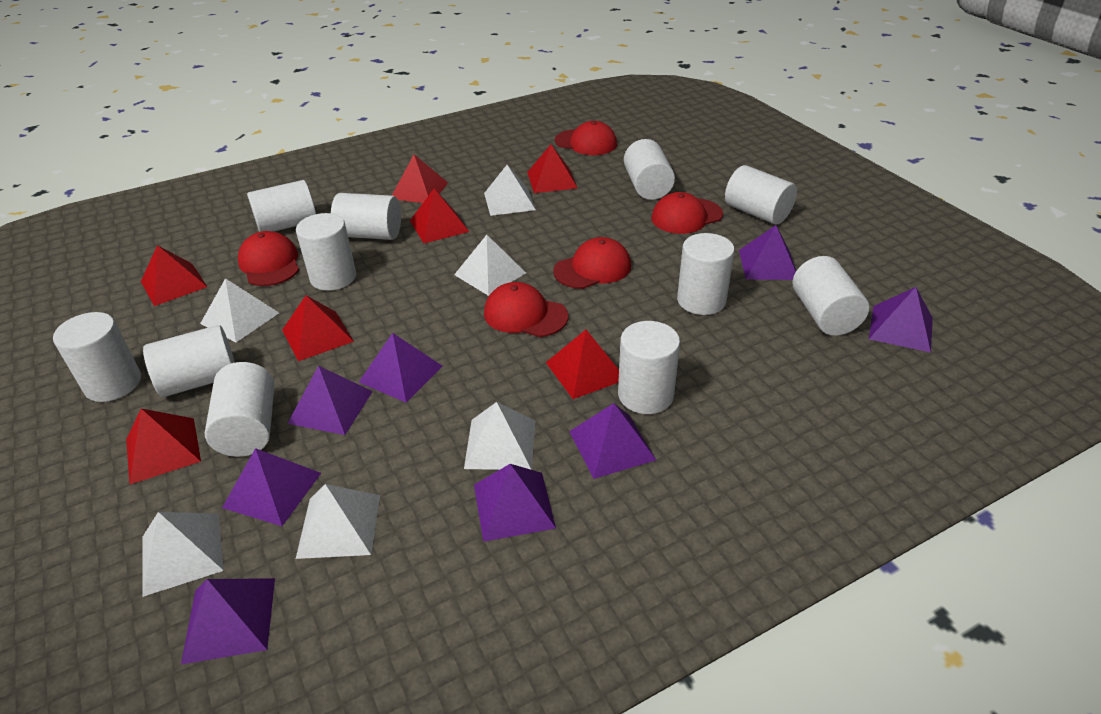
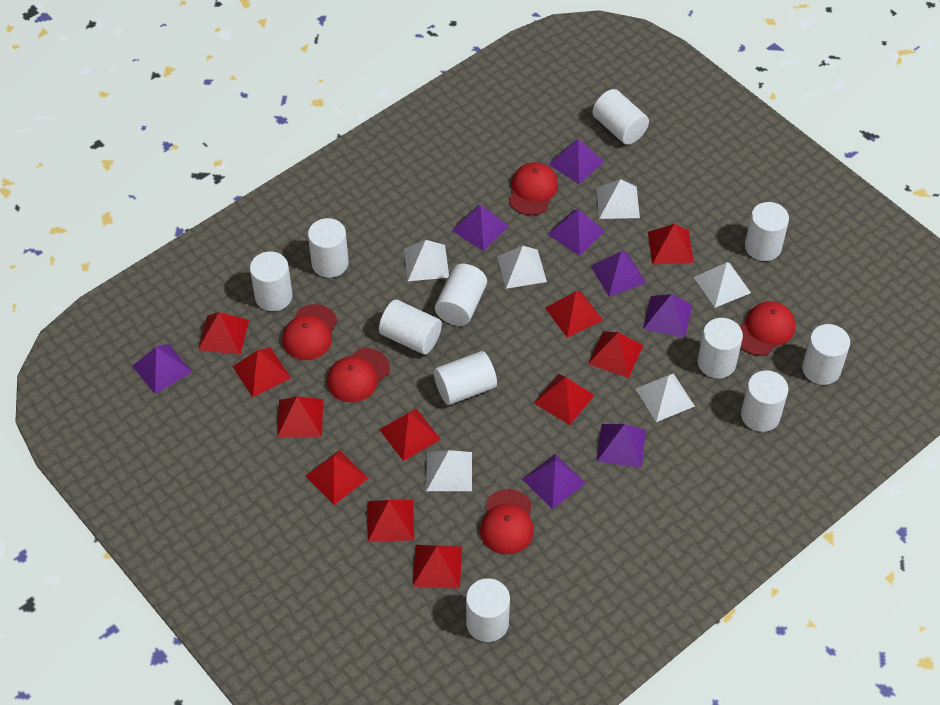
red pyramid: [126,409,201,484] [141,245,207,306] [282,295,354,361] [392,155,448,203] [410,189,469,243] [527,144,577,193] [546,330,619,399] = 7 -> [198,312,249,355] [232,348,291,397] [277,396,323,438] [305,450,369,505] [367,500,414,542] [379,409,441,461] [413,545,462,589] [534,374,595,425] [545,291,603,338] [588,331,643,378] [648,224,694,264] = 11

